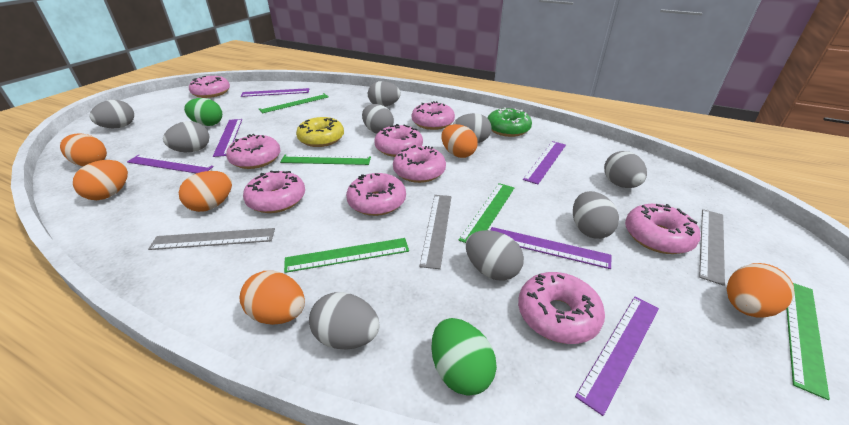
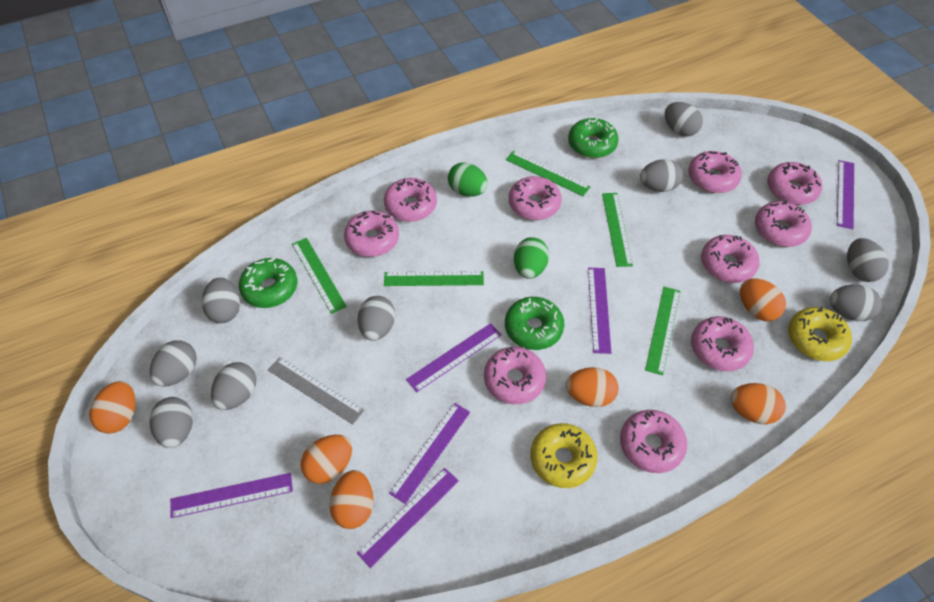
green donut: [488,107,532,137] = 1 -> [239,257,297,308] [505,297,564,350] [568,118,619,158] = 3
grey ruler: [148,228,275,250] [419,195,451,269] [699,209,725,286] = 3 -> [268,357,364,425] = 1
pink donut: [189,76,230,98] [226,134,281,169] [243,171,305,213] [346,173,406,216] [374,124,423,157] [393,145,446,183] [412,101,455,130] [518,272,605,344] [625,204,700,254] = 9 -> [344,210,399,257] [384,178,437,222] [484,347,546,404] [509,176,562,220] [620,410,687,473] [688,151,742,193] [691,316,754,371] [701,235,759,283] [755,200,812,247] [767,162,822,205] = 10
yellow donut: [296,117,344,147] = 1 -> [531,423,598,488] [788,307,852,361] = 2

